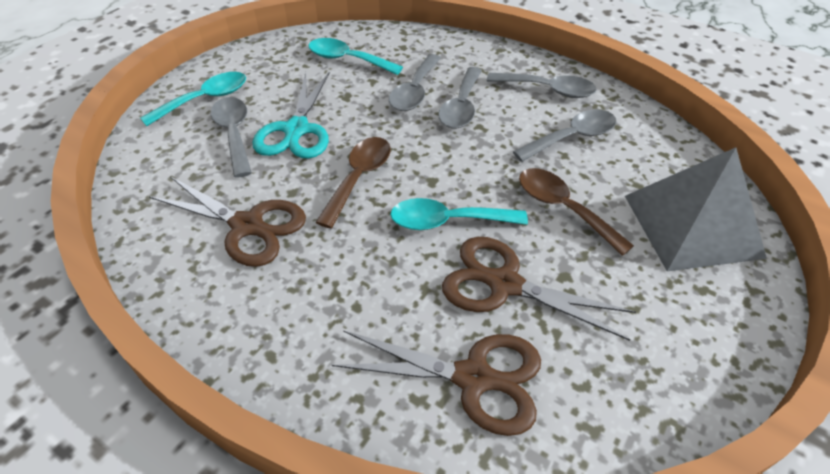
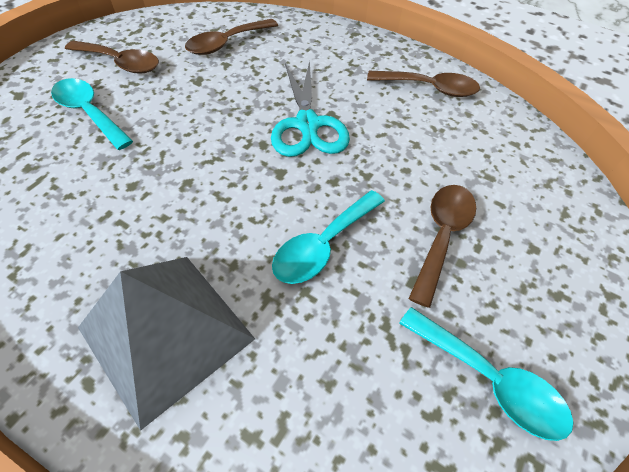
brown scissors: [149,176,306,267] [332,330,541,436] [442,237,636,341] = 3 -> none = 0
brown spoon: [315,137,391,228] [519,168,634,256] = 2 -> [65,41,159,74] [185,19,278,55] [367,71,480,97] [408,185,476,308] = 4
grey spoon: [211,97,252,178] [389,54,441,111] [438,67,482,129] [487,73,597,98] [513,109,617,162] = 5 -> none = 0

